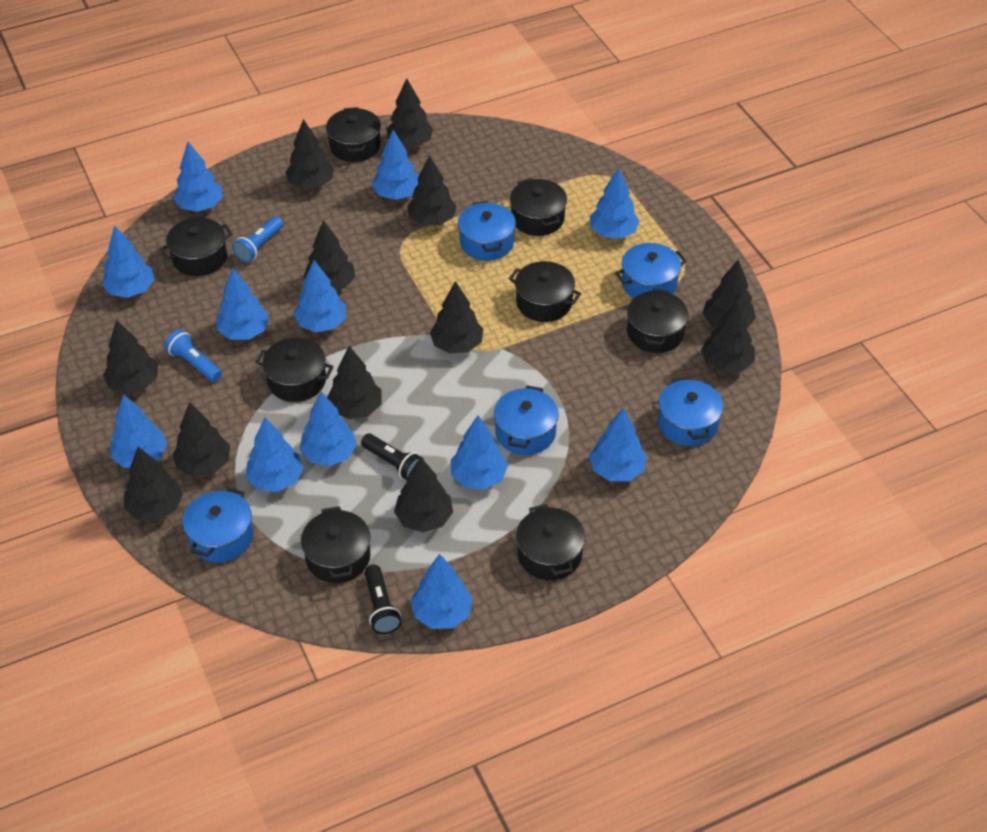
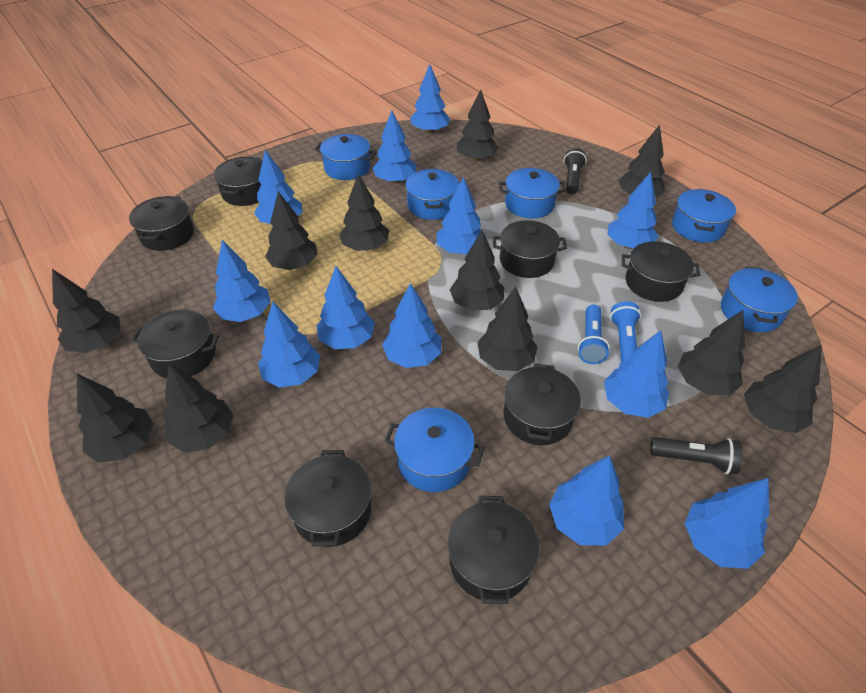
black tree: [103,320,158,394] [124,447,183,521] [172,402,230,477] [285,119,334,189] [303,220,355,290] [327,346,382,419] [386,78,434,147] [394,457,453,532] [407,155,457,225] [430,281,483,354] [701,300,755,372] [703,259,756,328] = 12 -> [52,269,120,353] [77,374,153,463] [164,364,234,452] [265,191,318,270] [339,174,389,251] [450,230,504,311] [457,89,499,162] [477,287,538,371] [618,125,665,196] [678,310,745,395] [744,345,822,433] = 11
blue pot: [183,487,253,562] [458,201,516,261] [494,385,559,455] [615,243,687,298] [658,377,723,446] = 5 -> [315,134,376,180] [384,408,485,492] [405,169,459,220] [499,168,566,219] [672,189,736,243] [721,267,798,332] = 6

